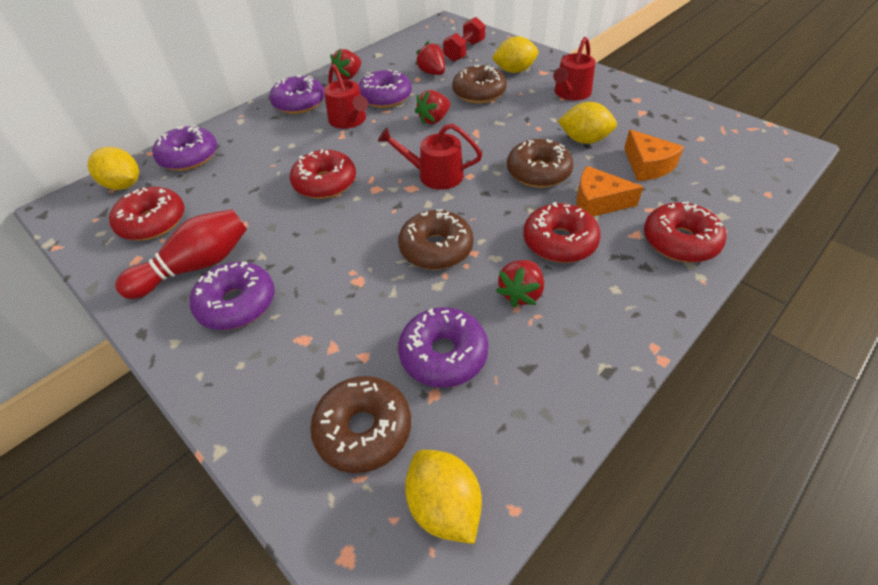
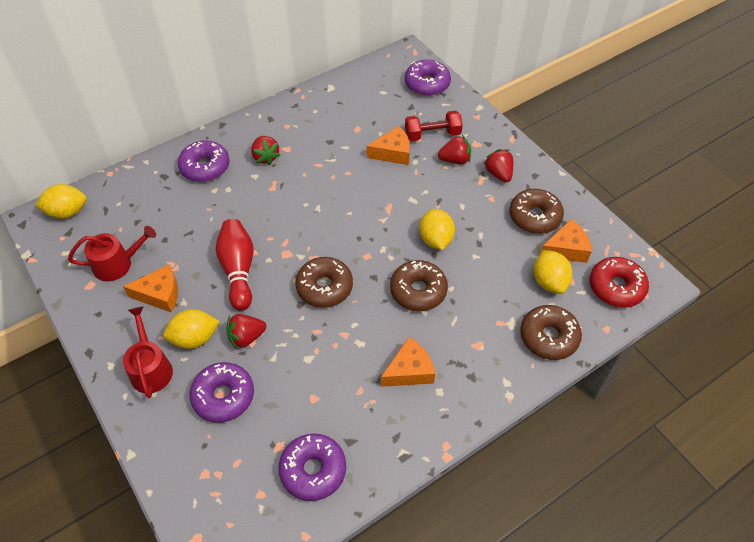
orange cheese: [577,166,644,217] [624,129,684,181] = 2 -> [123,264,178,313] [366,126,410,165] [381,337,435,387] [540,219,592,263] = 4
purple donut: [153,125,217,171] [190,261,275,330] [270,75,325,114] [359,69,412,108] [398,307,489,388] = 5 -> [178,141,230,182] [189,362,254,423] [279,433,346,501] [405,60,451,96] = 4
red donut: [109,187,185,241] [290,149,356,199] [523,202,601,263] [644,202,726,262] = 4 -> [590,257,649,308] = 1
red watering can: [324,64,368,129] [378,124,482,190] [553,37,596,100] = 3 -> [68,226,156,281] [123,306,173,398] = 2

